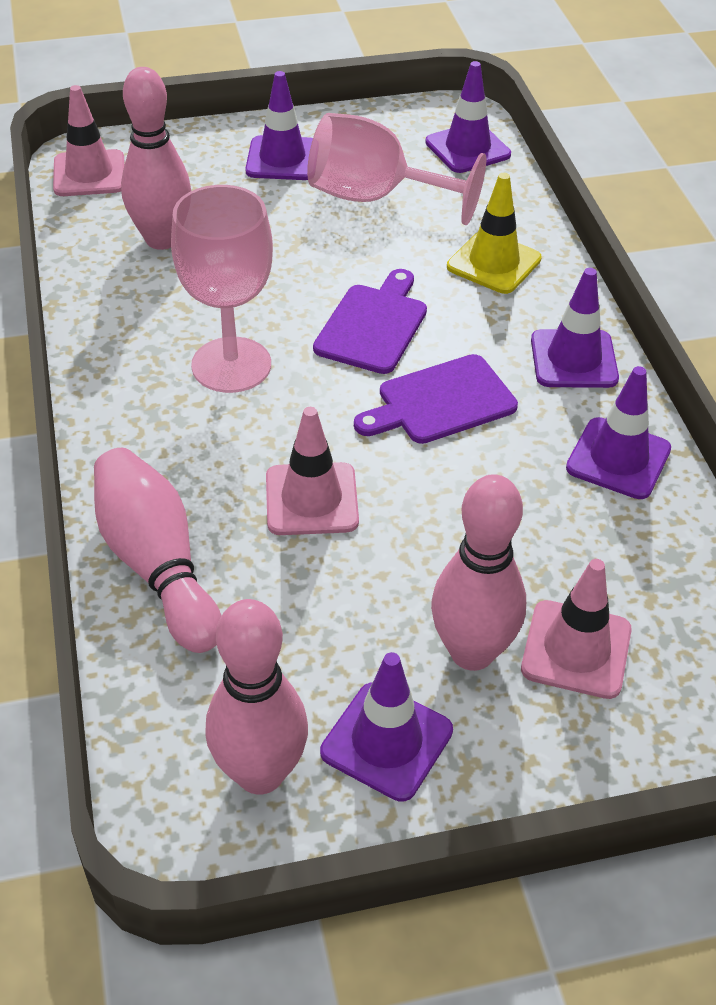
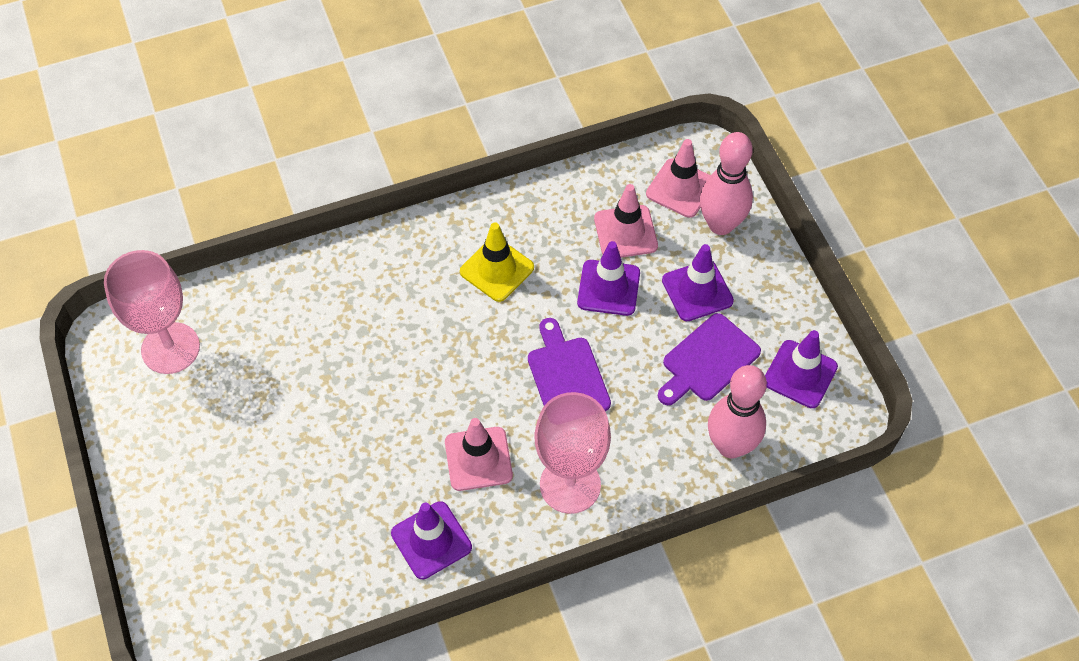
pink bowling pin: [94,448,221,653] [121,67,191,250] [205,599,308,795] [431,474,526,671] = 4 -> [700,132,753,235] [708,365,767,458] = 2
purple traffic cone: [245,71,313,180] [320,652,453,802] [425,61,511,173] [531,268,619,388] [566,366,671,499] = 5 -> [391,501,472,579] [577,241,640,316] [662,244,734,321] [765,330,838,408] = 4

